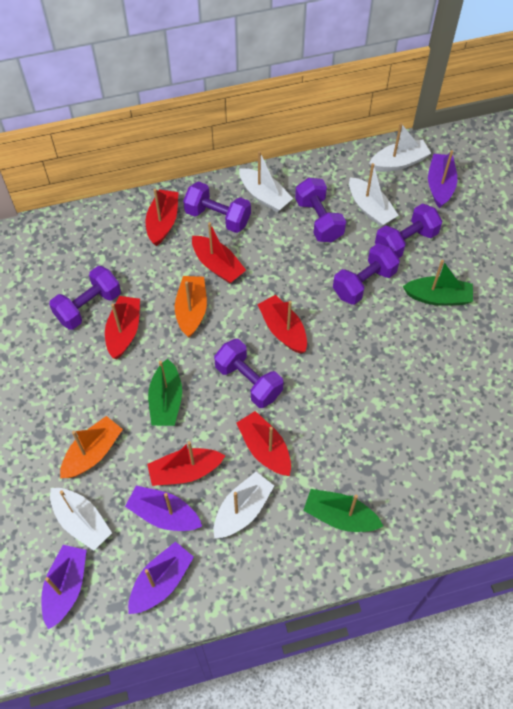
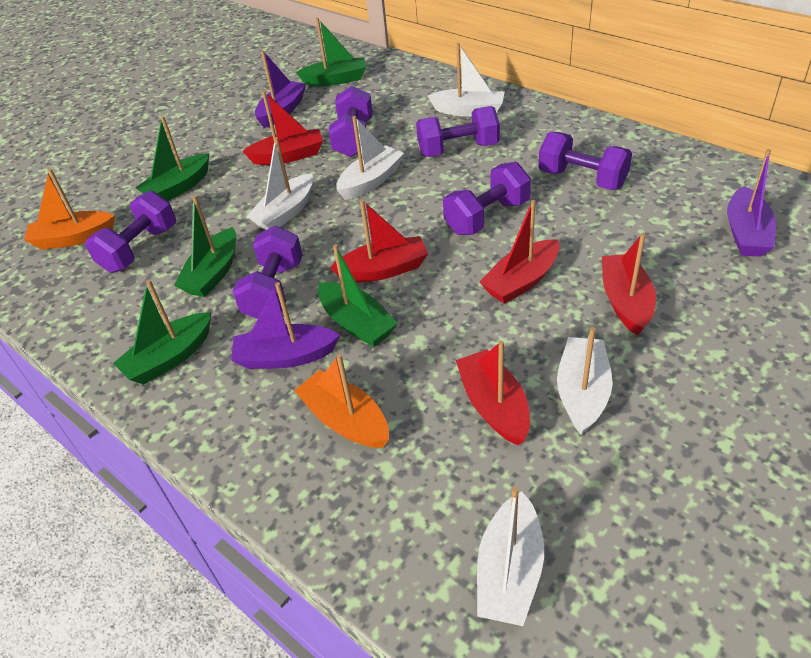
green boat: [148,358,182,426] [303,489,383,532] [403,260,473,306] = 3 -> [113,280,211,385] [136,116,209,201] [174,195,236,297] [296,18,366,86] [318,244,398,347] = 5
purple boat: [41,545,87,630] [125,486,202,531] [128,542,194,614] [428,150,457,208] = 4 -> [231,282,340,369] [255,51,306,128] [727,149,776,257] = 3
red boat: [105,296,140,359] [145,189,178,246] [147,441,225,486] [192,222,246,283] [236,411,291,476] [257,295,307,354] = 6 -> [242,91,323,165] [330,199,428,282] [456,341,530,446] [480,200,559,304] [602,233,656,336] = 5

